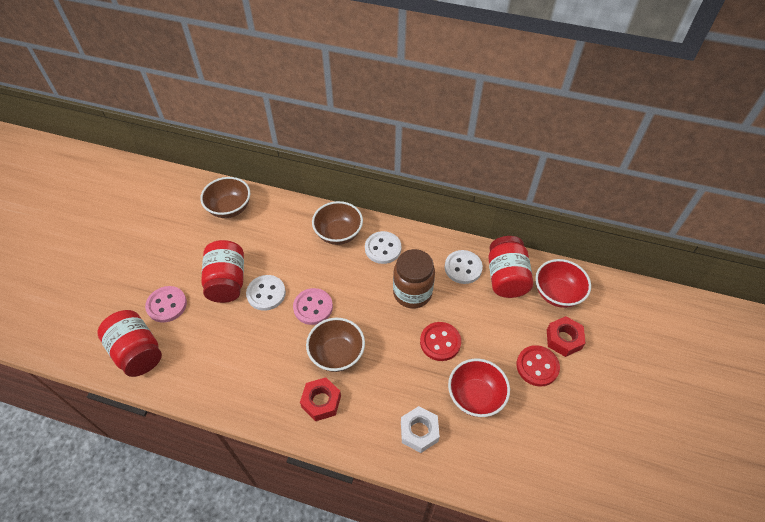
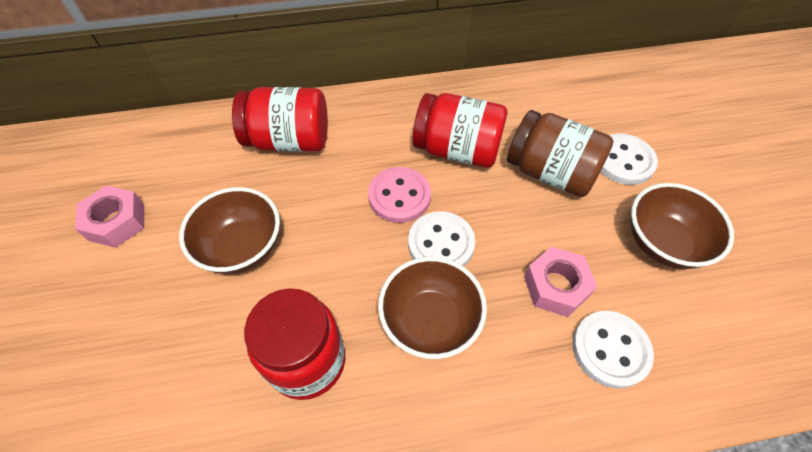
pink button: [145,286,187,323] [293,288,333,325] = 2 -> [368,167,431,223] = 1
pink nut: none = 0 -> [75,185,144,248] [524,247,598,317] = 2
red bowl: [448,359,510,417] [535,259,591,308] = 2 -> none = 0
red button: [420,322,461,361] [516,345,560,387] = 2 -> none = 0
red nut: [300,377,341,421] [547,316,586,357] = 2 -> none = 0
white nut: [401,406,440,453] = 1 -> none = 0

